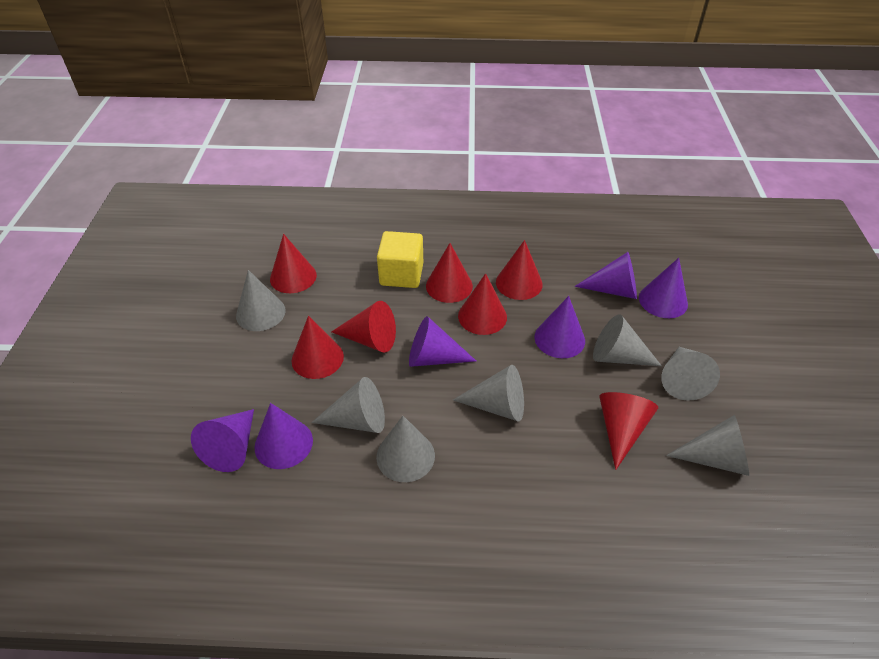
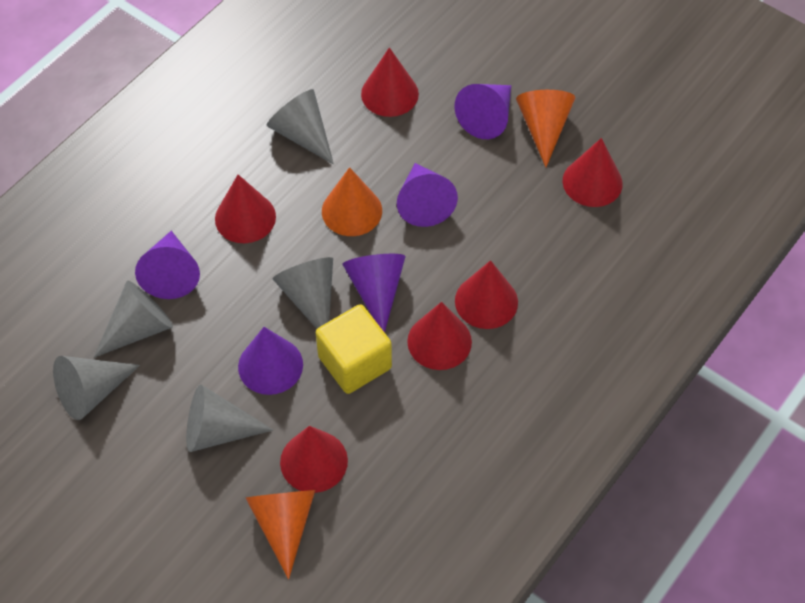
grey cone: [236,270,286,331] [311,377,385,433] [376,416,435,482] [453,365,524,422] [593,314,662,366] [661,347,720,401] [666,415,749,476] = 7 -> [53,356,140,420] [94,281,173,358] [186,385,273,452] [267,89,334,165] [273,257,333,329] = 5
orange cone: none = 0 -> [246,490,315,579] [322,167,382,236] [516,90,575,167] = 3
purple cone: [191,409,254,472] [254,403,313,469] [409,316,476,367] [534,296,585,358] [575,252,637,299] [639,258,688,318] = 6 -> [135,231,200,299] [238,327,303,395] [343,254,406,333] [397,163,458,227] [455,84,511,139] = 5
red cone: [270,234,317,293] [291,316,344,379] [331,301,396,353] [426,243,473,303] [458,273,507,335] [496,240,543,300] [599,392,658,470] = 7 -> [215,175,276,243] [280,426,348,493] [361,47,419,117] [407,302,472,370] [455,260,518,329] [563,138,623,207] = 6

